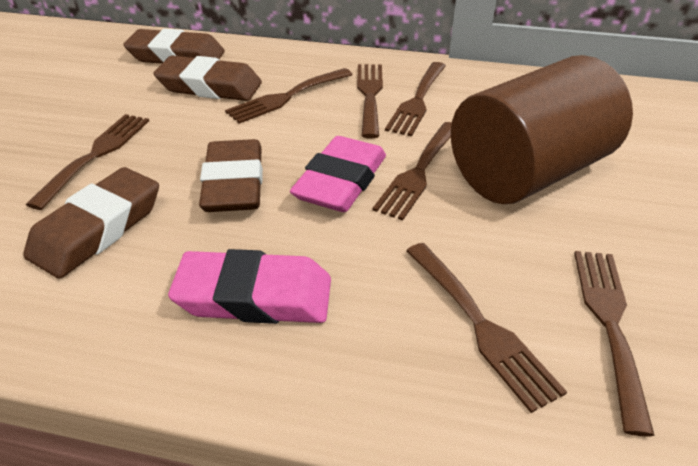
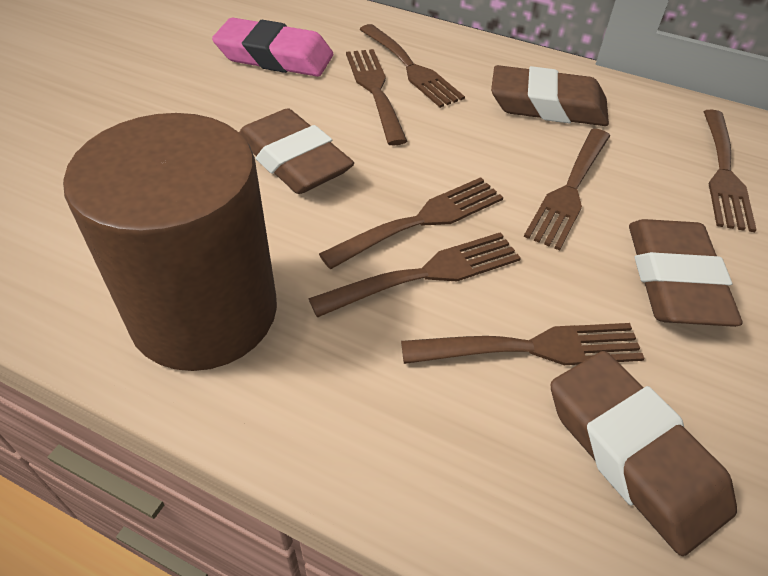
pink eraser: [168,249,331,324] [290,136,386,212] = 2 -> [212,18,333,77] = 1

